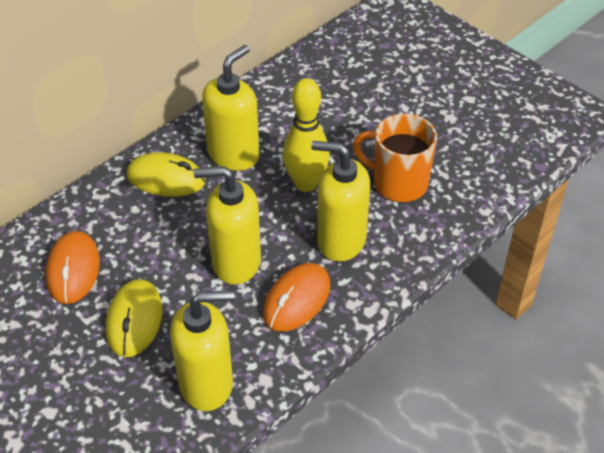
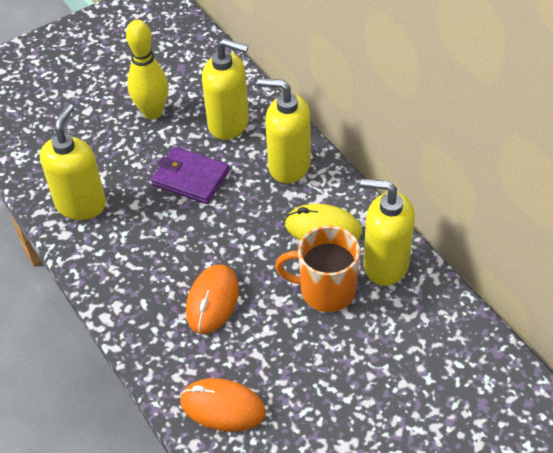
purple wallet: none = 0 -> [151,146,230,204] = 1
yellow mouse: [106,279,163,357] [127,152,206,197] = 2 -> [285,204,362,240] = 1

